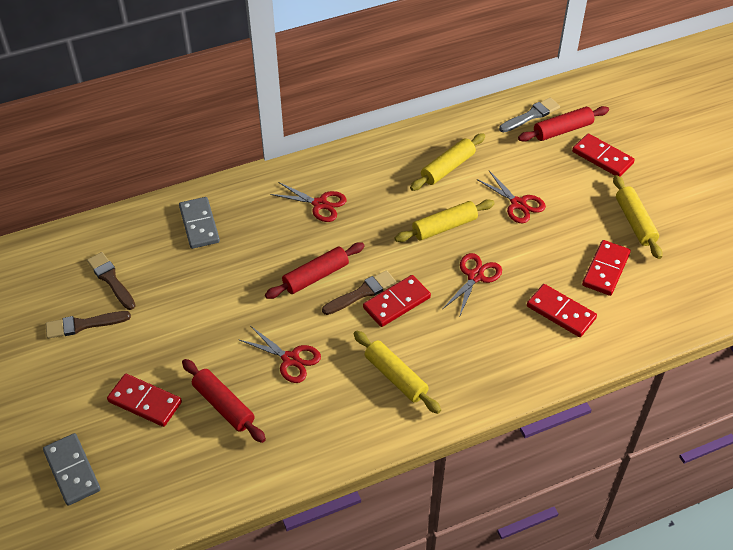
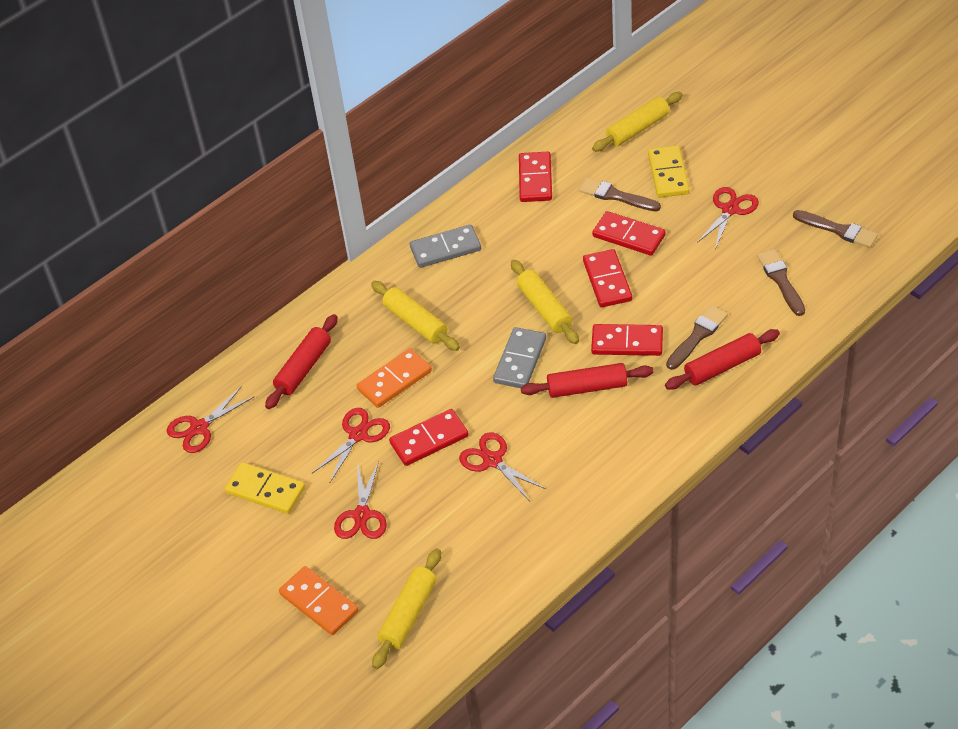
brown brush: [46,311,131,339] [87,252,136,310] [322,270,396,315] = 3 -> [579,178,661,211] [666,305,728,370] [757,249,805,316] [793,210,878,248] = 4
grey brush: [499,98,560,132] = 1 -> none = 0
orange domino: none = 0 -> [279,566,359,635] [357,348,432,408] = 2
red scissors: [240,326,321,383] [270,182,347,222] [443,253,502,315] [476,171,546,223] = 4 -> [167,386,254,453] [312,408,390,482] [334,461,387,539] [459,432,546,501] [697,187,759,249] = 5
yellow domino: none = 0 -> [225,462,305,514] [648,146,689,198] = 2

